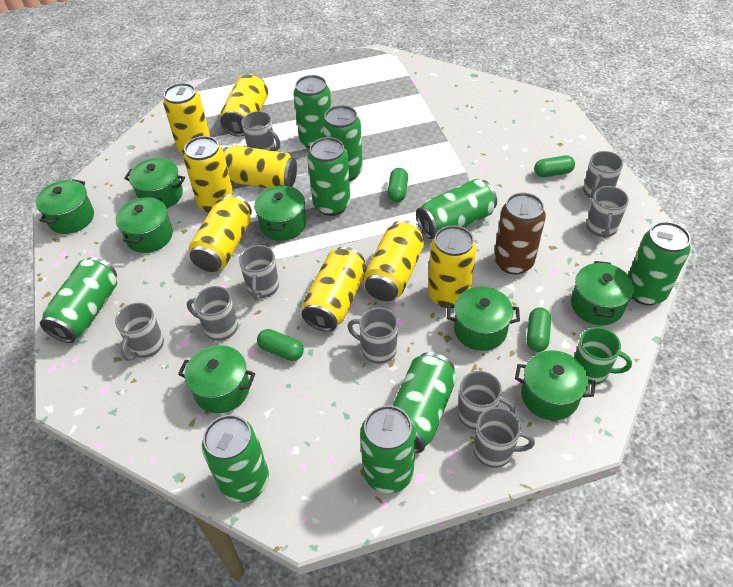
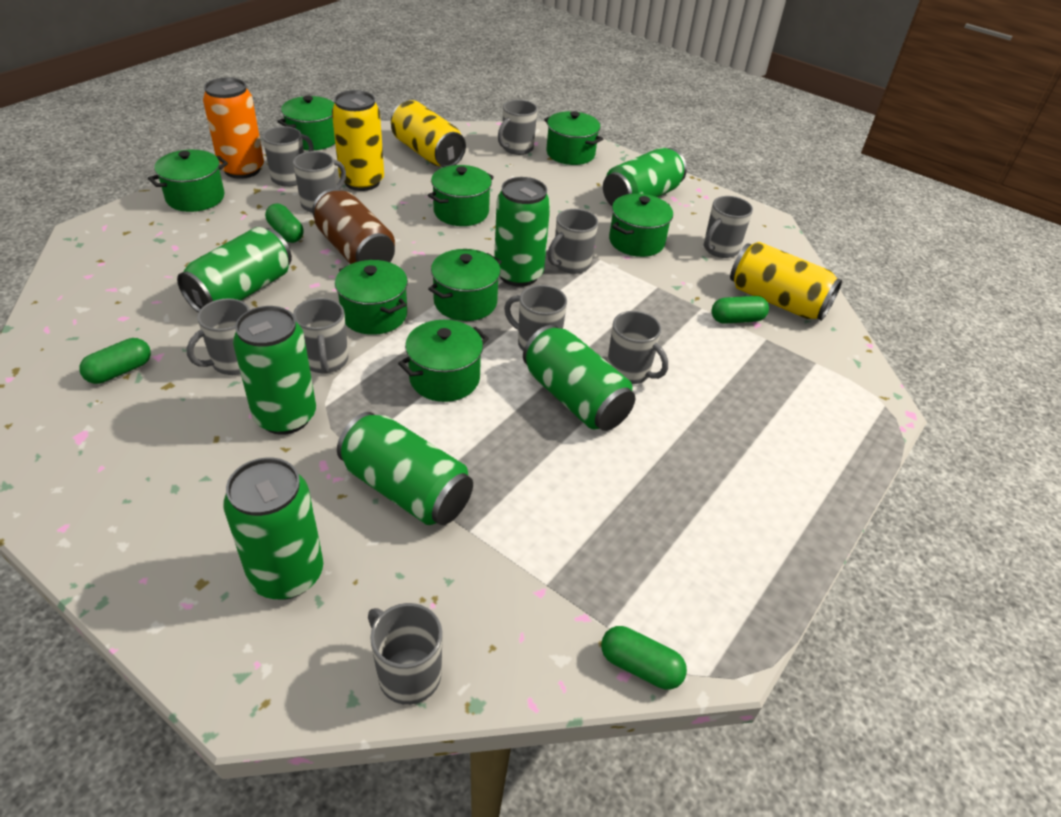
green can: [40,257,117,343] [202,415,269,502] [293,75,331,149] [308,137,351,216] [322,105,363,181] [360,405,416,494] [392,352,457,453] [416,179,497,239] [628,222,691,305] = 9 -> [177,227,292,312] [223,457,323,600] [233,306,316,435] [337,412,473,525] [494,177,550,287] [523,325,635,431] [603,148,687,206] = 7
green mug: [574,327,632,385] = 1 -> none = 0
grey mug: [115,303,164,361] [187,286,238,341] [239,245,279,301] [241,111,280,151] [347,308,398,364] [458,371,515,430] [474,407,535,468] [583,151,623,199] [586,186,629,238] = 9 -> [186,298,250,375] [262,126,314,187] [293,151,346,213] [293,298,348,374] [368,603,443,705] [498,100,538,155] [504,285,567,351] [548,209,598,274] [607,311,668,384] [704,196,753,258] = 10
orange can: none = 0 -> [203,77,264,179] = 1
yellow can: [163,83,210,155] [184,136,234,213] [189,194,252,272] [220,74,268,137] [223,146,297,188] [302,247,367,332] [363,220,424,301] [428,225,476,308] = 8 -> [332,90,384,191] [391,100,466,167] [730,242,842,321] = 3

